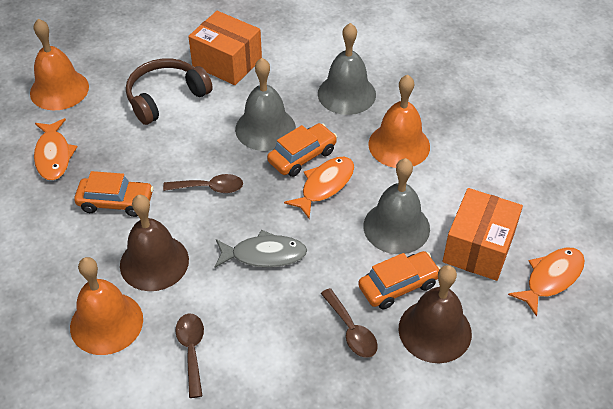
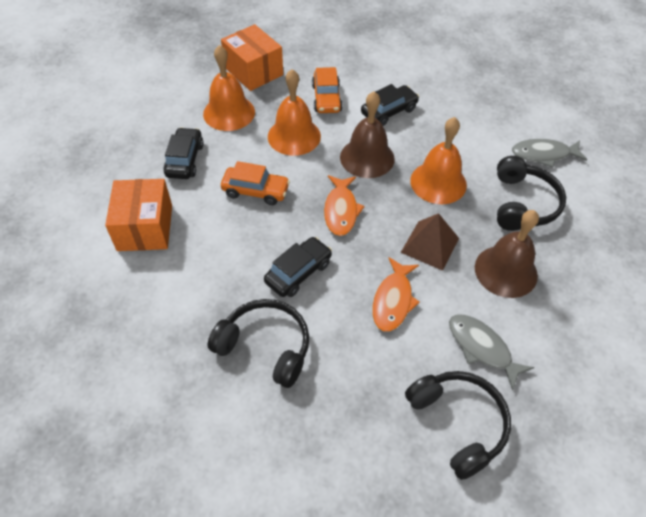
black car: none = 0 -> [163,127,204,179] [264,237,332,297] [361,84,419,126] = 3
black headphones: none = 0 -> [208,299,309,388] [405,371,511,480] [497,156,566,231] = 3
brown headphones: [126,58,213,125] = 1 -> none = 0
brown pyramid: none = 0 -> [401,213,459,271] = 1
brown spoon: [163,174,243,193] [176,314,204,398] [321,288,378,358] = 3 -> none = 0
grey bell: [235,58,296,151] [318,23,376,115] [363,158,430,254] = 3 -> none = 0
grey fish: [215,230,307,268] = 1 -> [449,314,534,390] [512,139,587,168] = 2
orange car: [74,171,154,217] [267,123,337,177] [358,251,440,309] = 3 -> [221,161,290,205] [312,67,343,113] = 2
orange fish: [34,118,78,180] [284,157,354,219] [508,248,585,317] = 3 -> [324,175,365,236] [372,257,420,332] = 2

